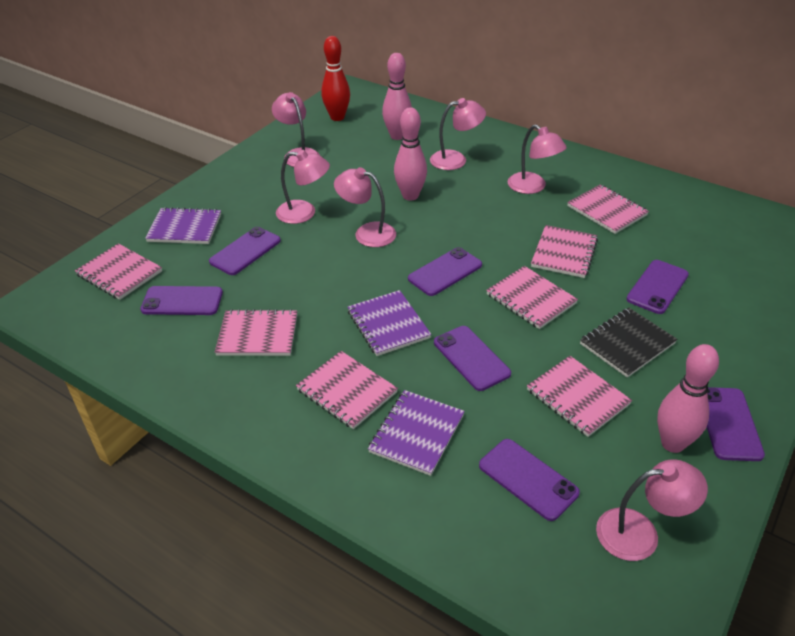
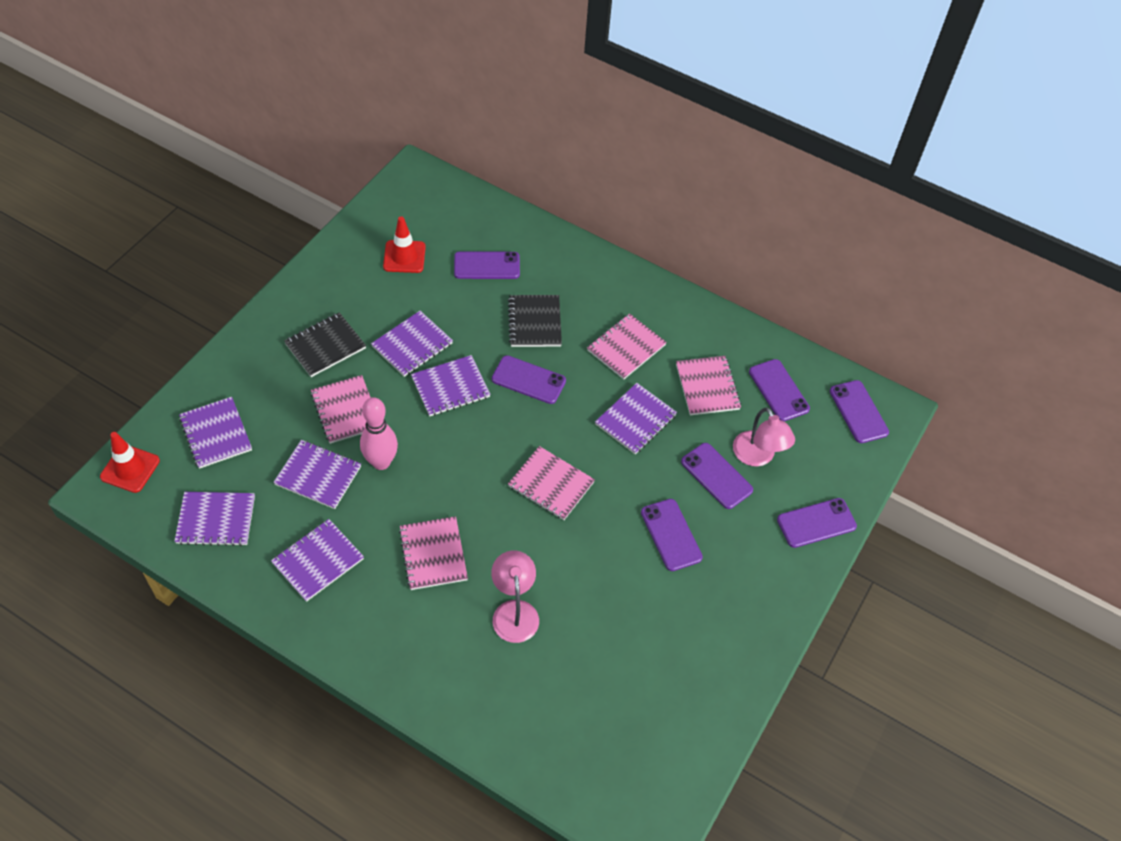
black notebook: [580,308,677,378] = 1 -> [284,312,366,377] [508,295,562,347] = 2
pink bowling pin: [382,53,412,140] [394,107,427,201] [657,344,719,453] = 3 -> [360,397,398,470] = 1
pink lamp: [272,92,320,167] [276,150,330,224] [334,167,396,247] [430,98,486,170] [508,125,567,194] [596,459,708,561] = 6 -> [491,551,539,643] [733,407,795,466] = 2
pink notebook: [75,243,162,300] [215,309,297,356] [296,351,398,429] [486,266,578,329] [527,356,632,437] [531,225,598,278] [567,184,649,234] = 7 -> [311,375,371,444] [399,516,468,590] [508,446,595,520] [587,313,667,380] [676,356,741,415] = 5
purple notebook: [145,207,221,244] [348,290,431,356] [368,390,465,476] = 3 -> [174,492,255,546] [179,397,252,469] [271,519,364,602] [273,440,361,509] [371,311,453,377] [411,355,491,416] [595,383,677,454] = 7
red bowling pin: [321,36,350,121] = 1 -> none = 0
red traffic cone: none = 0 -> [100,432,160,493] [383,216,426,273] = 2

